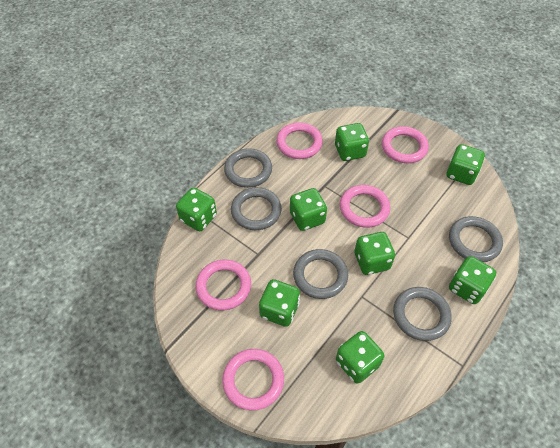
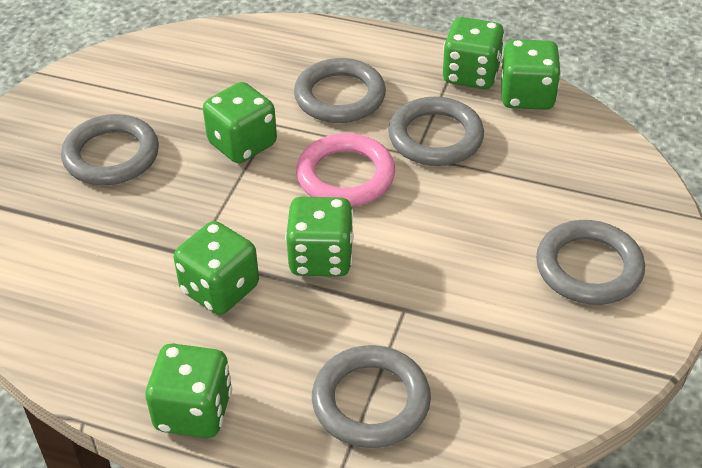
green dice: [176,187,217,231] [259,279,300,327] [290,188,327,231] [335,123,369,161] [336,331,384,384] [355,232,395,275] [447,144,485,185] [449,256,496,304] = 8 -> [146,344,232,438] [174,221,259,315] [203,82,277,163] [285,197,354,277] [443,17,505,89] [501,39,561,110] = 6
pink ring: [195,260,251,310] [222,349,284,411] [276,123,323,159] [340,185,390,228] [382,126,429,163] = 5 -> [296,133,395,207] = 1

